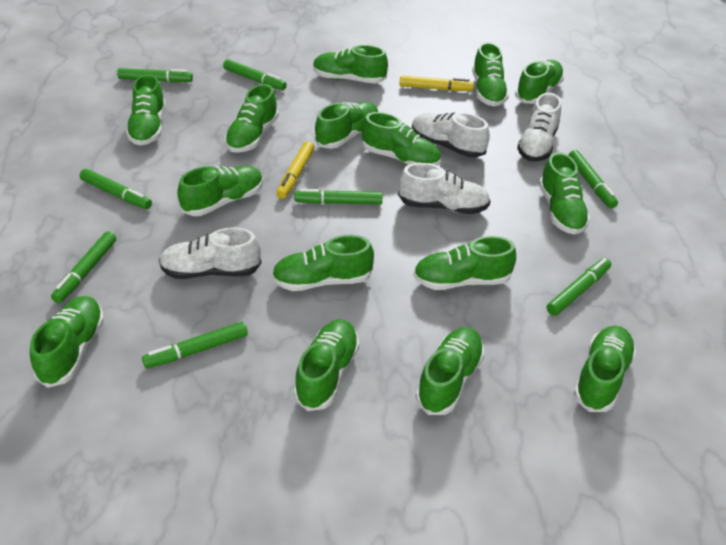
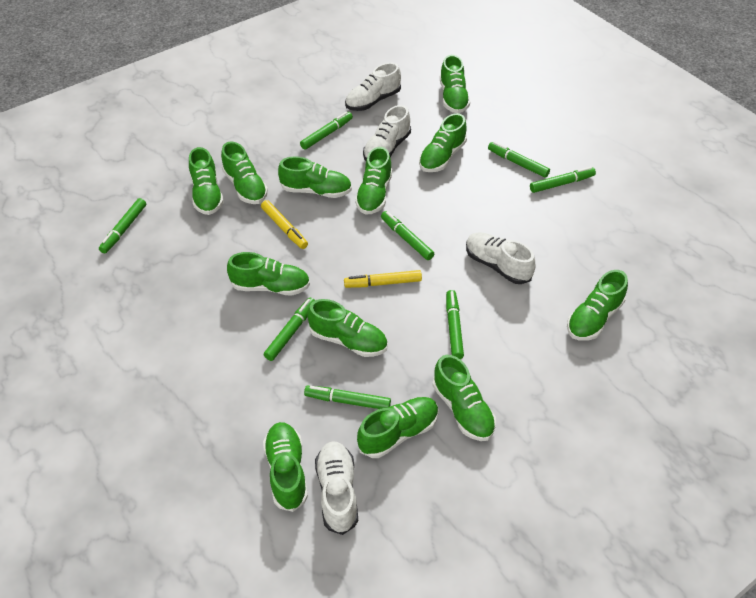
green shoe: [30,296,104,388] [126,74,166,146] [177,166,263,216] [225,84,279,153] [272,235,374,291] [294,320,359,411] [313,45,388,83] [315,102,378,149] [362,112,441,166] [413,236,516,290] [416,327,485,415] [472,42,509,106] [515,60,564,104] [539,152,590,235] [574,326,636,412] = 15 -> [189,147,224,215] [221,141,268,204] [227,252,310,296] [263,422,308,512] [278,156,352,198] [307,299,388,357] [355,147,392,215] [357,397,439,458] [419,113,467,172] [433,355,496,441] [440,55,470,113] [567,270,628,341] = 12

